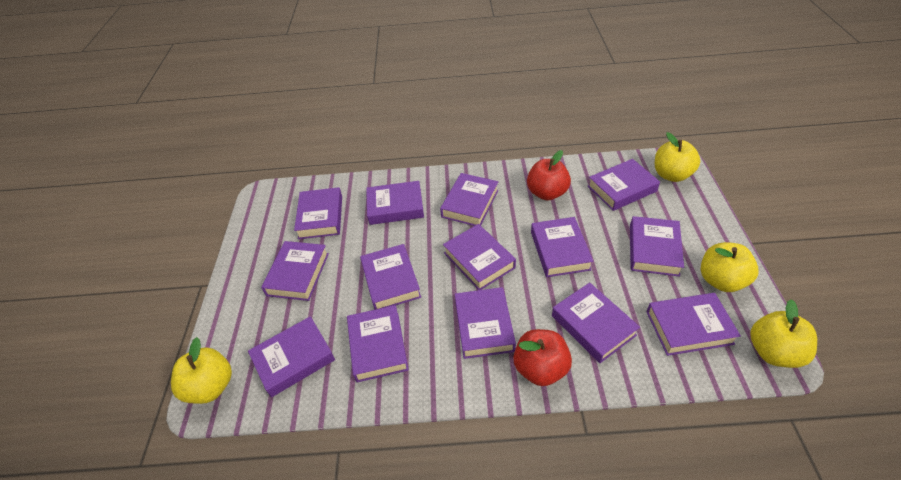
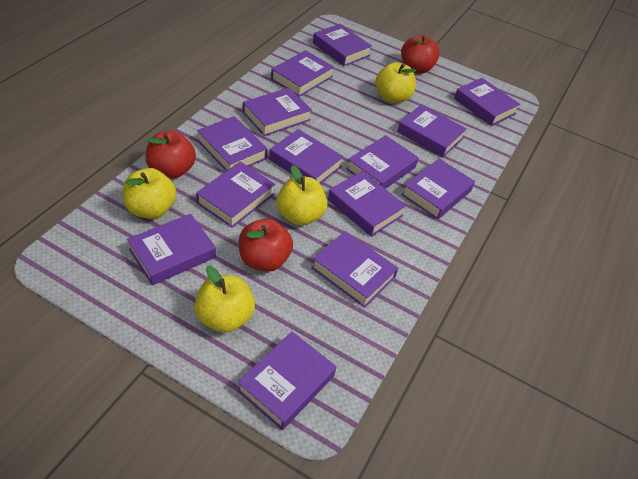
red apple: [513,329,572,386] [527,150,571,200] = 2 -> [146,131,196,179] [239,219,293,272] [401,35,440,74] = 3

